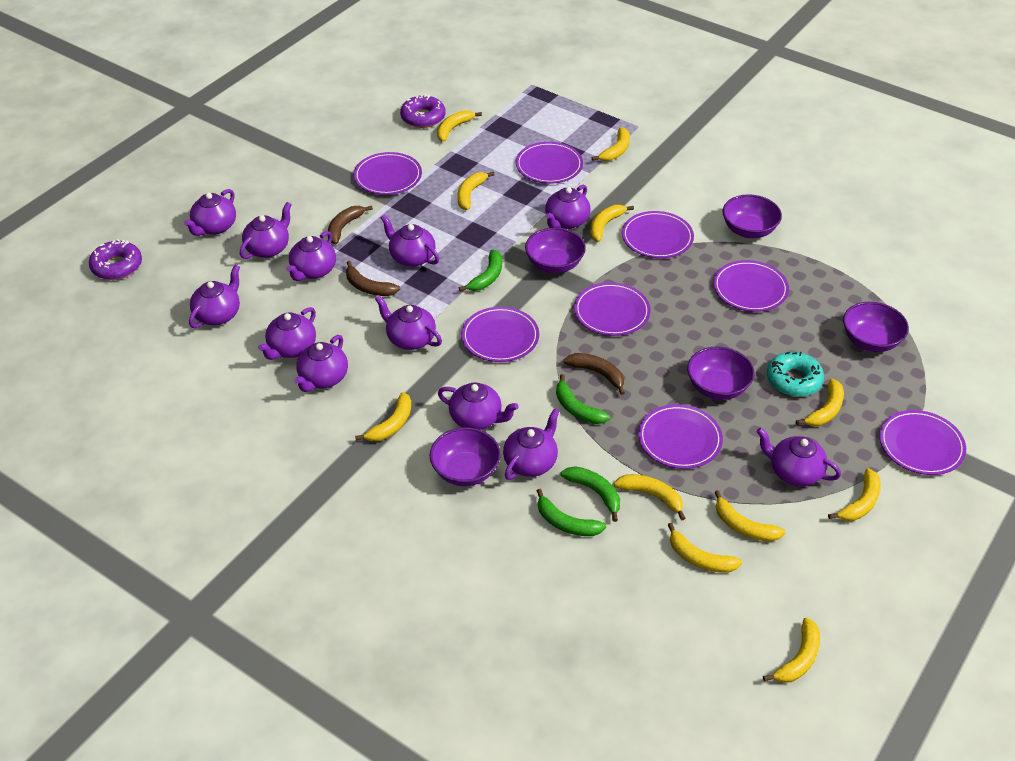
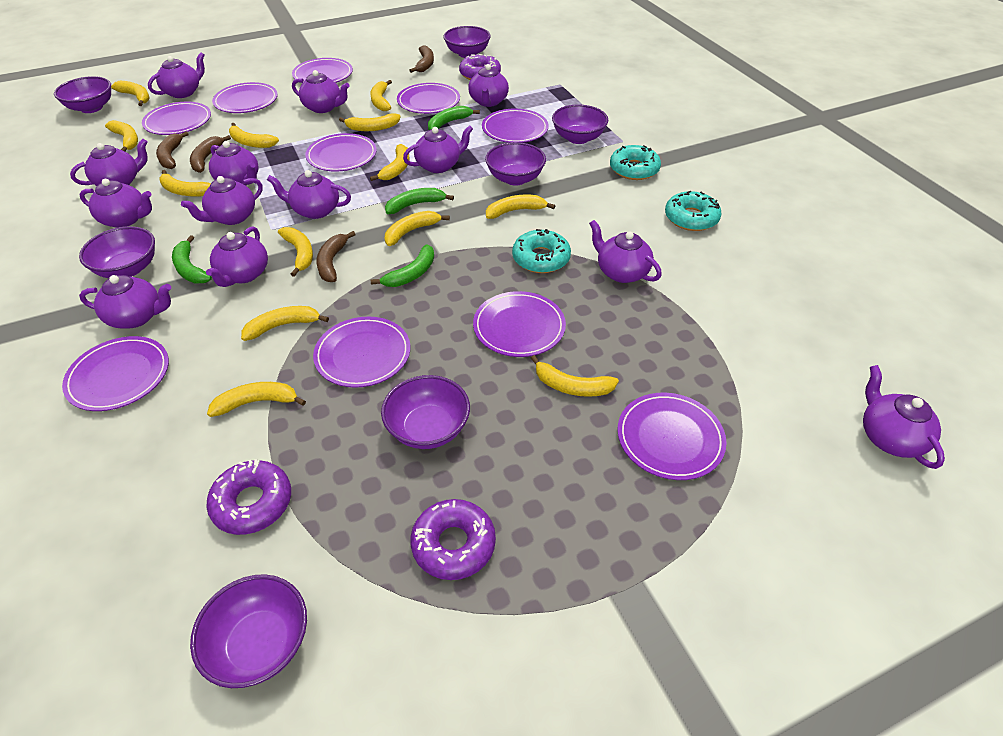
brown banana: [328,206,373,244] [346,261,400,296] [563,353,625,395] = 3 -> [156,131,189,169] [190,135,231,173] [316,231,356,282] [409,45,434,73] = 4
purple bowl: [429,427,501,486] [525,227,586,273] [687,346,754,400] [723,194,782,238] [843,302,909,352] = 5 -> [54,76,111,113] [79,226,155,278] [190,574,307,688] [381,375,470,449] [443,26,491,58] [485,142,546,186] [552,105,608,144] = 7
purple donut: [89,239,142,280] [400,94,446,128] = 2 -> [206,459,291,535] [410,499,496,580] [459,54,501,80] = 3
purple plate: [354,152,422,195] [461,307,539,362] [516,142,583,184] [574,282,651,336] [622,211,694,258] [638,404,723,469] [713,260,789,312] [879,410,966,475] = 8 -> [62,336,169,411] [142,102,211,135] [212,82,278,113] [292,58,353,83] [305,133,377,172] [313,317,410,388] [397,83,460,114] [473,291,566,357] [482,109,549,143] [618,393,727,480] = 10
purple teapot: [184,189,236,236] [189,265,240,328] [240,202,292,259] [258,307,316,360] [286,231,336,281] [294,335,348,392] [375,296,442,350] [380,214,439,267] [438,383,519,430] [503,408,559,480] [545,184,590,229] [756,428,841,486] = 12 -> [70,139,148,186] [79,179,152,228] [79,275,171,329] [148,52,205,98] [181,176,263,225] [206,226,268,287] [209,141,259,185] [267,170,351,219] [292,70,350,113] [403,125,473,173] [468,64,509,107] [589,220,662,283] [863,365,945,469] = 13
turquoise donut: [767,352,824,397] = 1 -> [512,229,571,273] [610,145,661,180] [665,191,721,231] = 3
yellow banana: [355,392,411,441] [437,110,482,142] [457,172,495,210] [590,205,634,242] [592,127,630,161] [614,474,686,520] [668,523,742,573] [715,490,786,542] [763,617,820,683] [796,379,844,426] [828,468,881,521] = 11 -> [105,120,138,151] [111,81,150,106] [160,170,211,197] [207,382,306,417] [229,123,279,148] [241,306,329,341] [278,227,313,277] [339,113,400,131] [370,80,392,111] [370,144,410,181] [385,211,450,246] [486,195,555,219] [531,355,619,397] = 13

